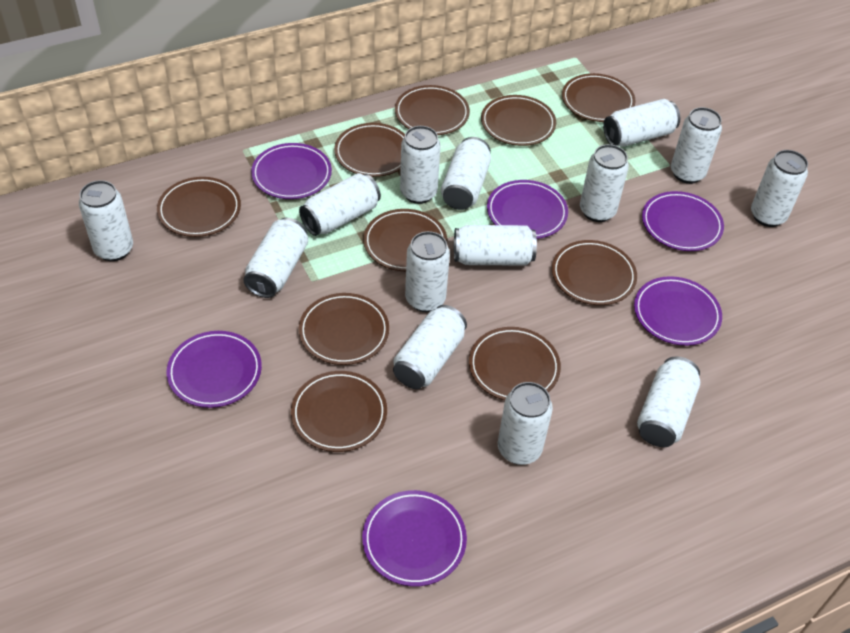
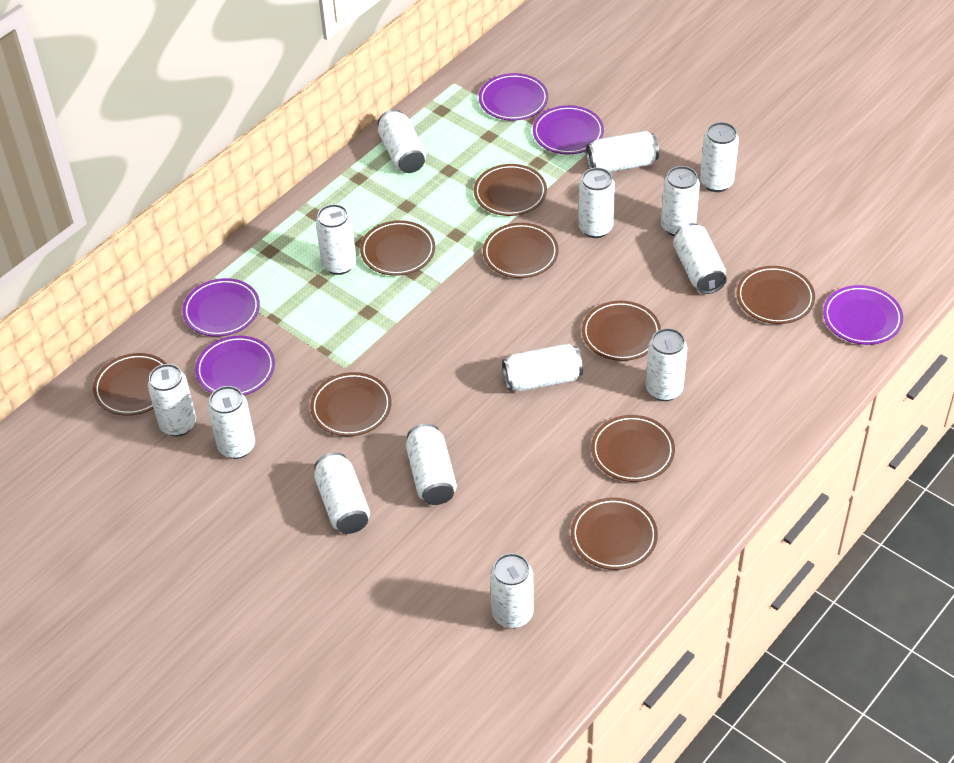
brown plate: [157,177,241,237] [291,371,387,452] [299,293,389,365] [334,123,405,177] [363,209,447,271] [395,85,470,135] [469,327,561,400] [481,95,556,146] [552,240,637,305] [562,73,636,122] = 10 -> [93,353,167,416] [310,372,391,436] [360,220,435,276] [474,164,547,216] [483,223,559,278] [571,497,658,570] [582,301,661,361] [591,415,675,482] [737,266,815,324] = 9
purple plate: [166,331,262,408] [251,143,332,199] [362,490,467,587] [487,180,568,239] [634,276,722,346] [642,191,724,251] = 6 -> [183,278,260,337] [195,336,275,395] [479,73,548,121] [533,105,604,154] [823,285,903,345] = 5

